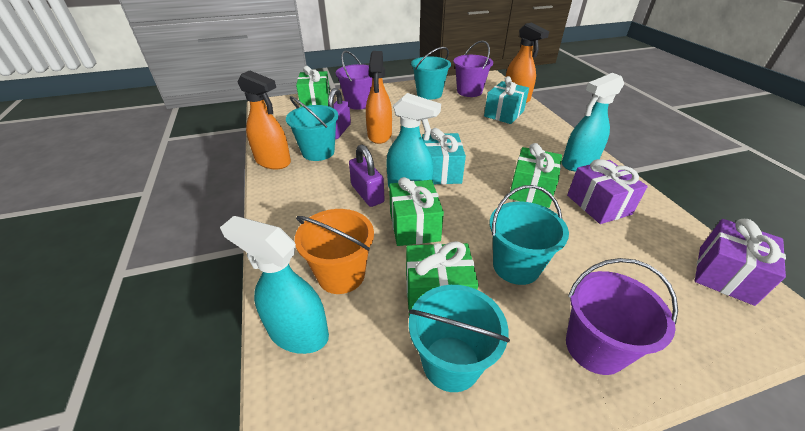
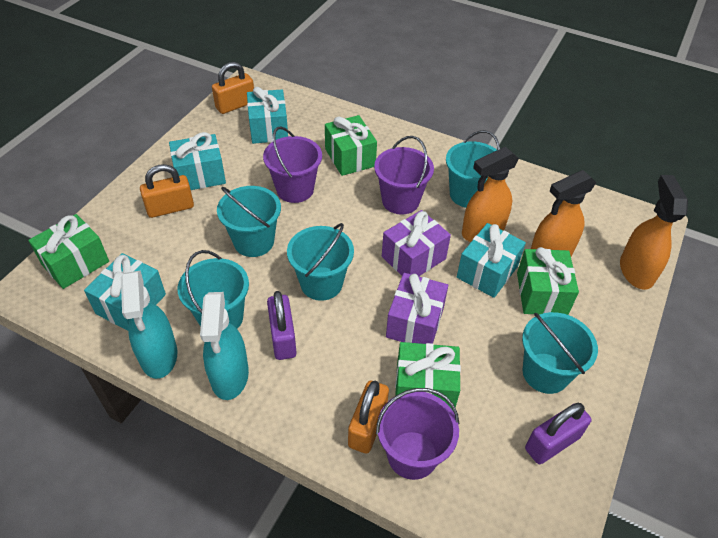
orange bucket: [295,209,374,294] = 1 -> none = 0
orange padlock: none = 0 -> [140,164,194,218] [212,62,254,114] [348,381,389,453] = 3
turquoise bucket: [286,96,338,161] [409,285,510,392] [411,47,451,100] [490,185,569,285] = 4 -> [177,250,249,329] [217,186,281,257] [287,223,354,301] [446,130,500,208] [522,312,598,394] = 5
turquoise gift: [422,128,466,184] [484,76,529,124] = 2 -> [84,253,166,331] [169,132,226,190] [247,87,288,144] [457,223,526,298] = 4
turquoise spray bottle: [220,216,329,354] [386,93,441,187] [562,73,624,172] = 3 -> [121,270,177,379] [200,292,249,400] = 2

